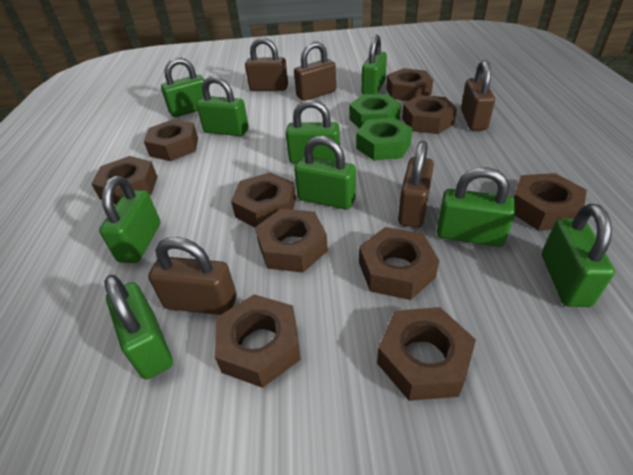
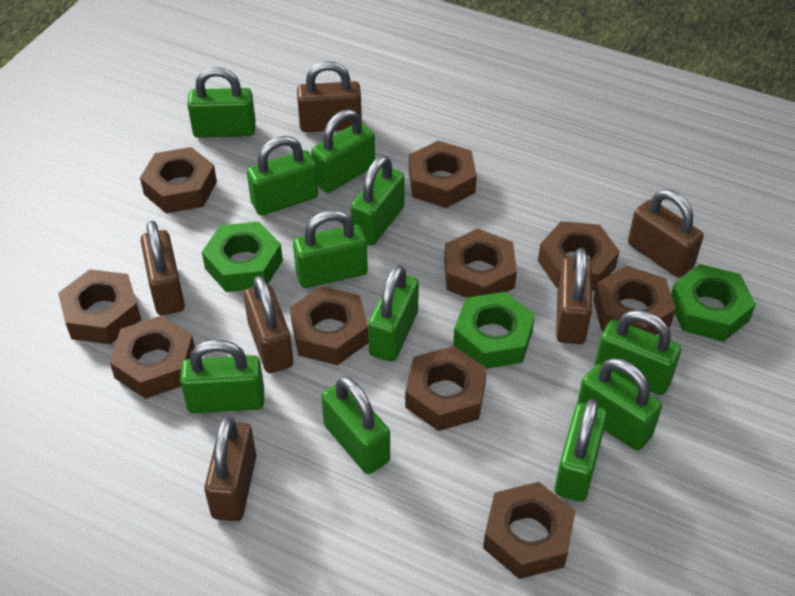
brown padlock: [148,237,237,315] [245,37,288,91] [294,41,336,101] [398,141,434,228] [461,60,495,130] = 5 -> [141,221,185,315] [204,417,256,521] [244,276,293,373] [297,61,362,132] [556,248,592,344] [628,189,703,278] = 6
green nut: [349,94,401,129] [356,117,413,161] = 2 -> [202,221,283,292] [453,292,535,369] [671,264,756,342] = 3
green padlock: [99,176,160,263] [104,275,173,379] [161,58,205,117] [196,76,249,136] [286,99,340,164] [294,136,356,210] [362,35,387,94] [437,167,516,247] [542,204,615,307] = 9 -> [180,339,264,413] [187,67,256,138] [247,136,318,215] [293,210,368,288] [311,109,375,193] [321,376,390,474] [350,155,405,246] [368,265,419,362] [555,399,608,502] [577,358,662,451] [595,310,681,395] = 11

